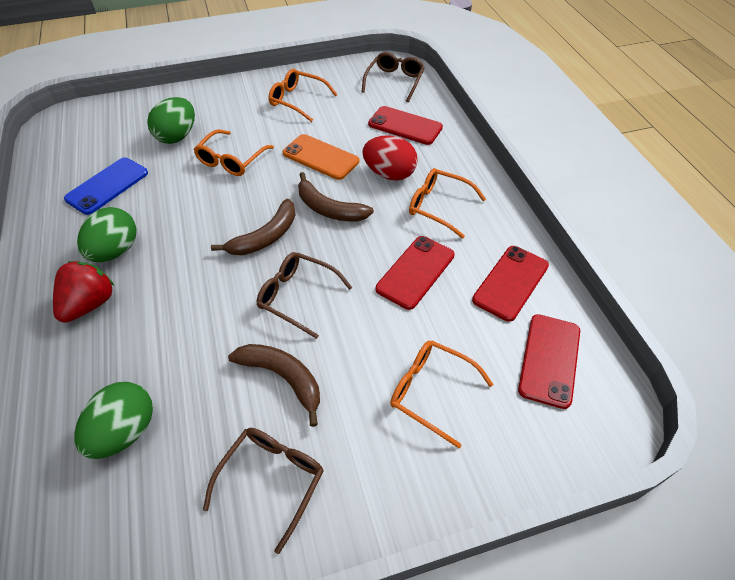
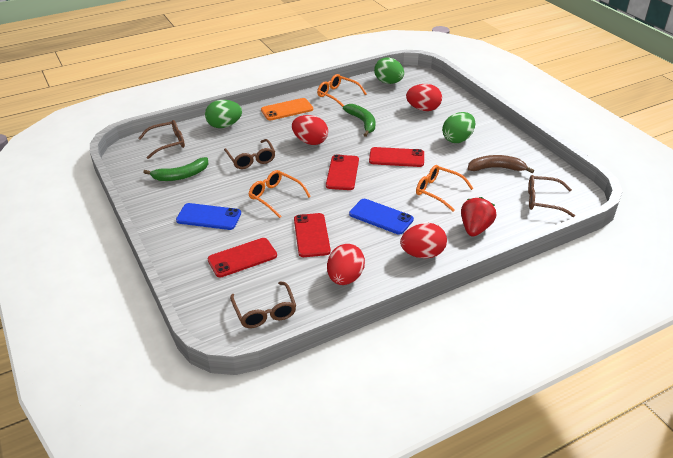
blue phone: [64,157,148,215] = 1 -> [176,203,241,230] [349,199,414,235] = 2
brown banana: [211,199,295,255] [228,344,320,427] [298,172,374,222] = 3 -> [468,155,534,173] = 1
brown glasses: [203,428,324,554] [257,252,352,339] [361,52,425,102] = 3 -> [138,120,185,159] [224,139,275,169] [230,281,296,328] [528,175,575,217] = 4
green banana: none = 0 -> [143,157,208,181] [343,104,375,137] = 2
orange glasses: [193,130,274,176] [269,69,338,122] [390,340,494,448] [409,168,486,238] = 4 -> [248,170,311,218] [317,74,367,107] [416,165,474,212] = 3
red egg: [363,135,418,181] = 1 -> [292,115,328,145] [327,244,365,285] [400,223,447,258] [406,84,442,111] = 4

